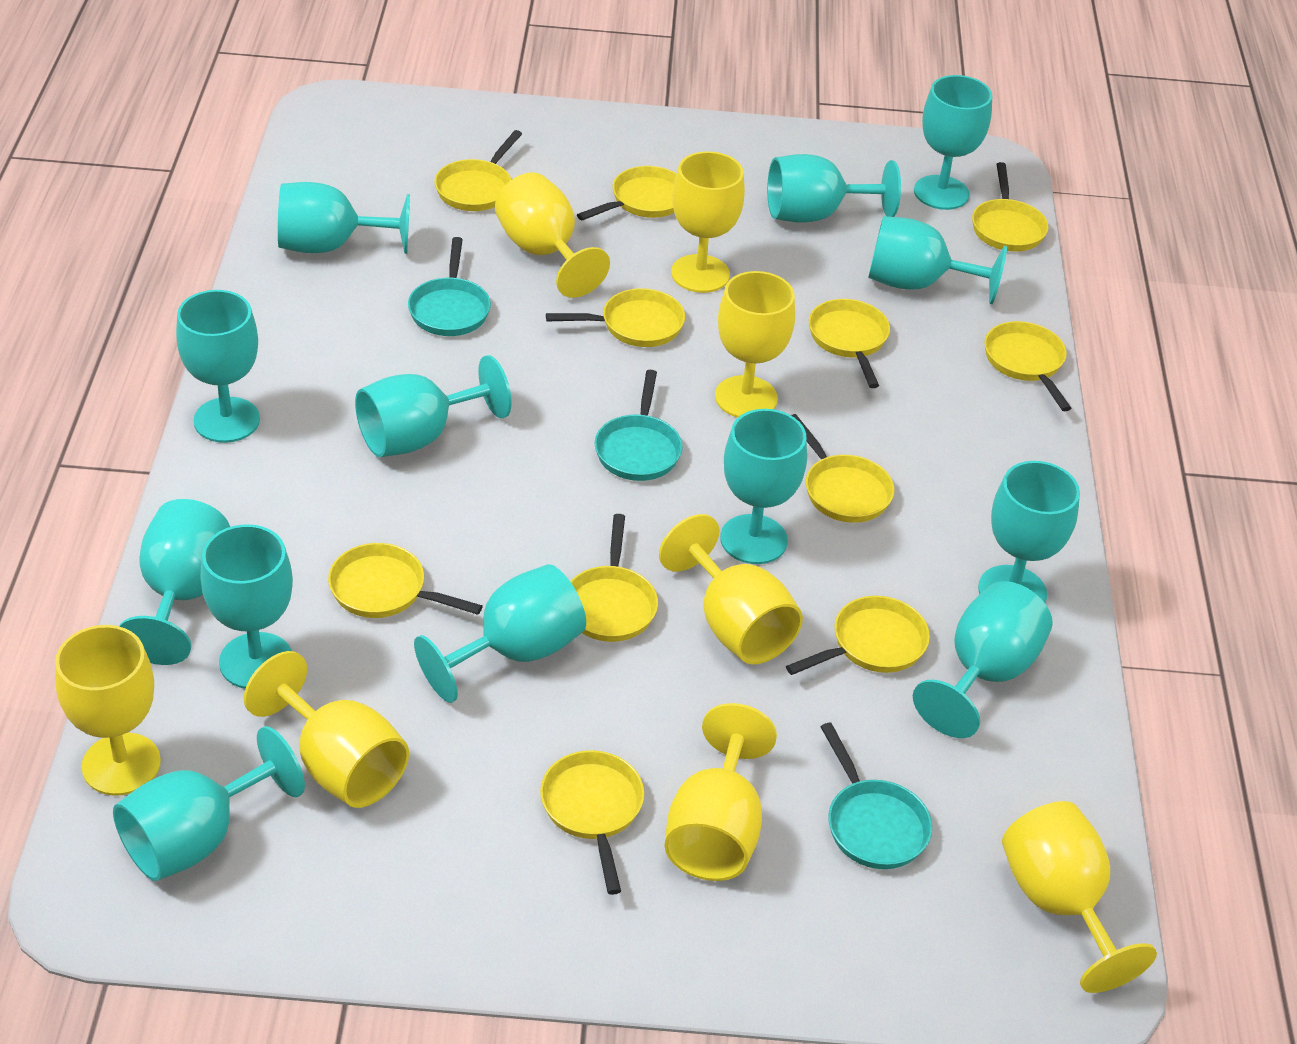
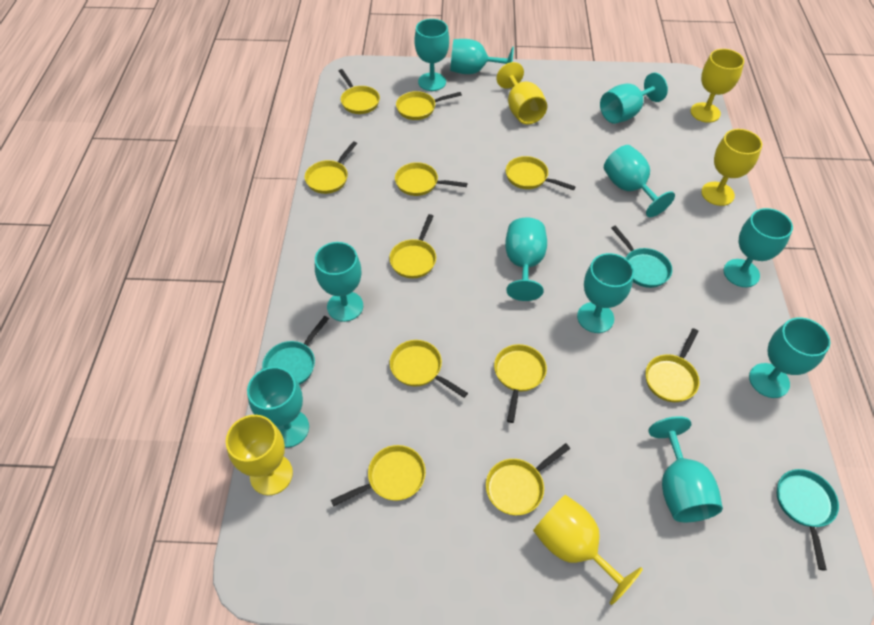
turquoise goblet: [113,726,305,881] [119,499,230,665] [176,290,260,443] [200,524,293,689] [278,182,410,254] [355,355,512,457] [414,564,586,703] [720,409,807,564] [767,154,901,223] [868,216,1007,304] [913,581,1053,738] [914,75,992,210] [978,461,1080,603] = 13 -> [247,367,309,448] [315,242,363,322] [414,19,449,91] [450,39,514,74] [505,217,547,301] [577,253,634,333] [600,73,668,124] [604,145,675,217] [648,416,723,522] [724,208,793,287] [749,317,831,398] = 11
yellow goblet: [55,625,161,796] [244,651,409,808] [495,172,610,298] [659,514,803,664] [665,703,777,881] [671,151,745,293] [715,271,795,418] [1002,801,1157,993] = 8 -> [226,415,293,495] [497,62,547,124] [533,495,643,605] [690,49,744,123] [701,129,762,206] = 5

